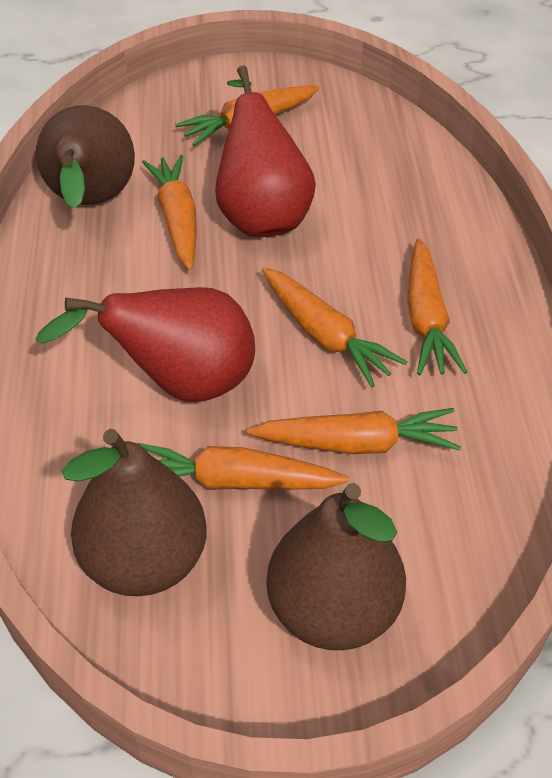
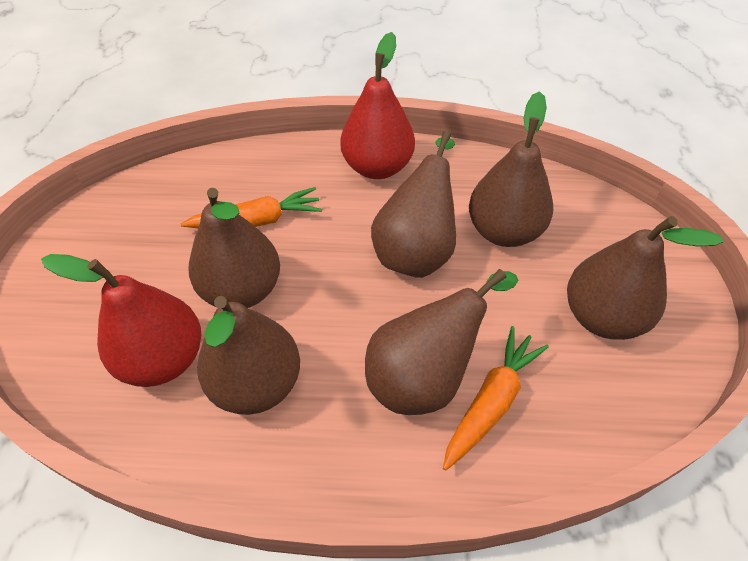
brown pear: [36,105,135,208] [62,429,207,596] [266,483,406,650] = 3 -> [189,188,280,308] [197,296,300,415] [365,269,518,415] [371,131,456,278] [469,91,553,247] [567,216,724,340] = 6
orange carrot: [137,443,349,490] [142,155,196,270] [175,85,320,146] [247,408,461,454] [261,267,407,387] [407,238,467,375] = 6 -> [180,187,322,228] [443,326,549,471] = 2

